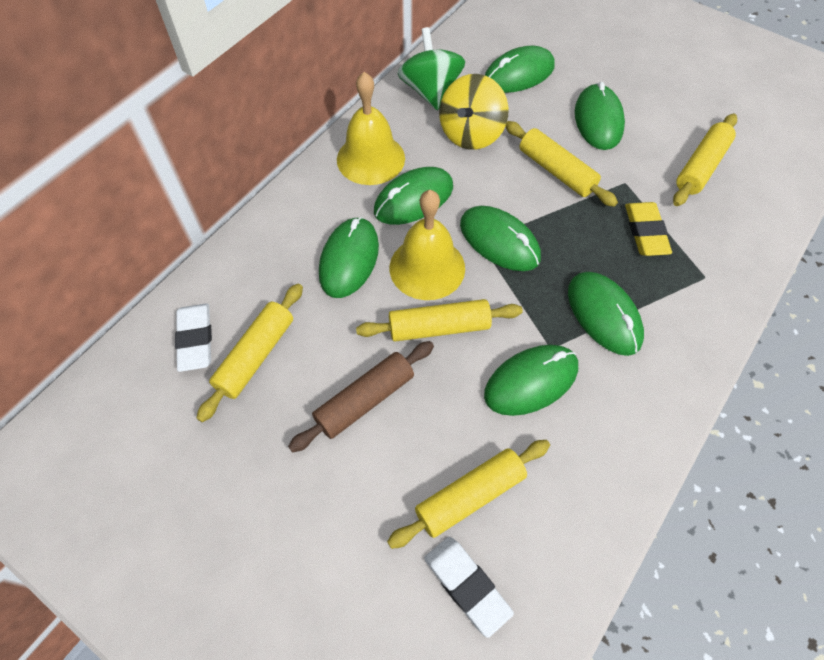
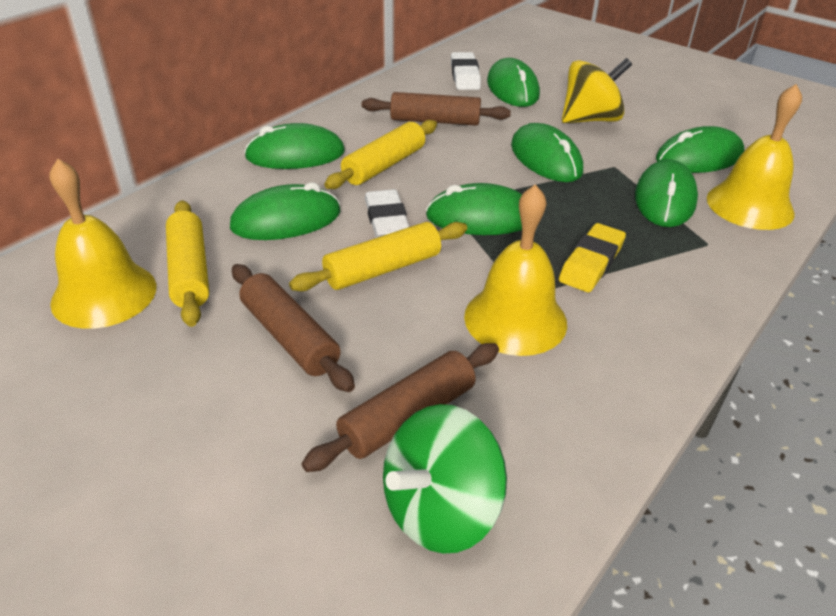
brown rolling pin: [288,341,434,453] = 1 -> [232,264,355,392] [301,343,499,472] [362,92,511,126] = 3
yellow bell: [337,72,405,185] [389,190,465,300] = 2 -> [49,159,156,329] [464,184,567,356] [707,84,802,230] = 3
yellow rolling pin: [196,284,303,423] [356,299,523,342] [387,440,550,549] [506,121,618,207] [673,114,737,206] = 5 -> [166,200,209,327] [289,222,467,291] [324,120,437,189] = 3

